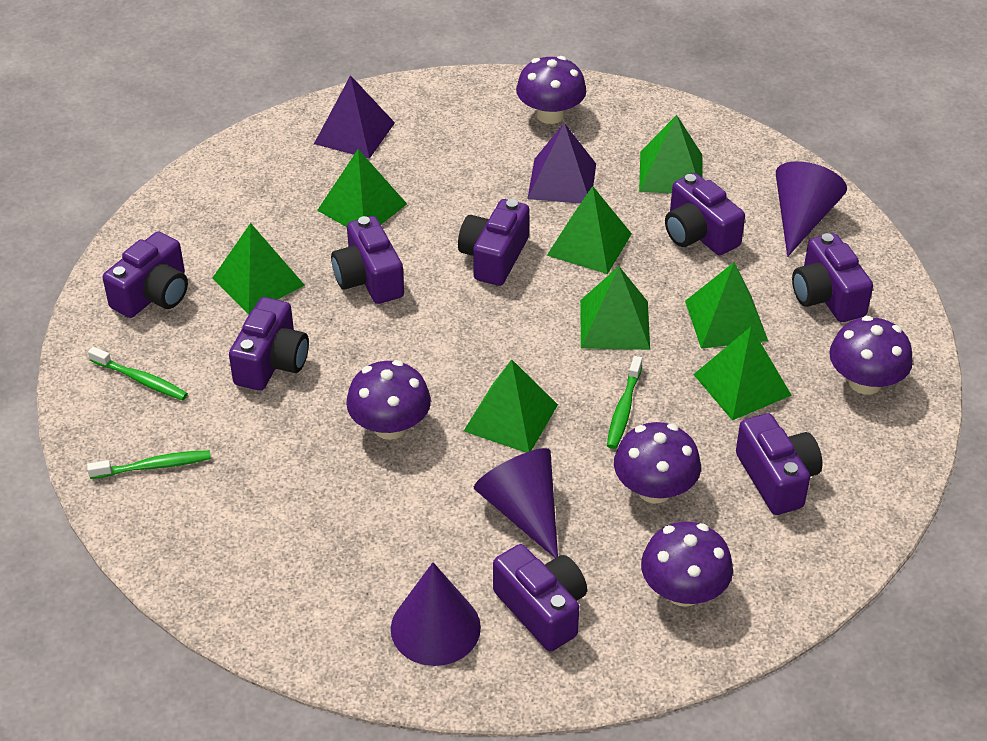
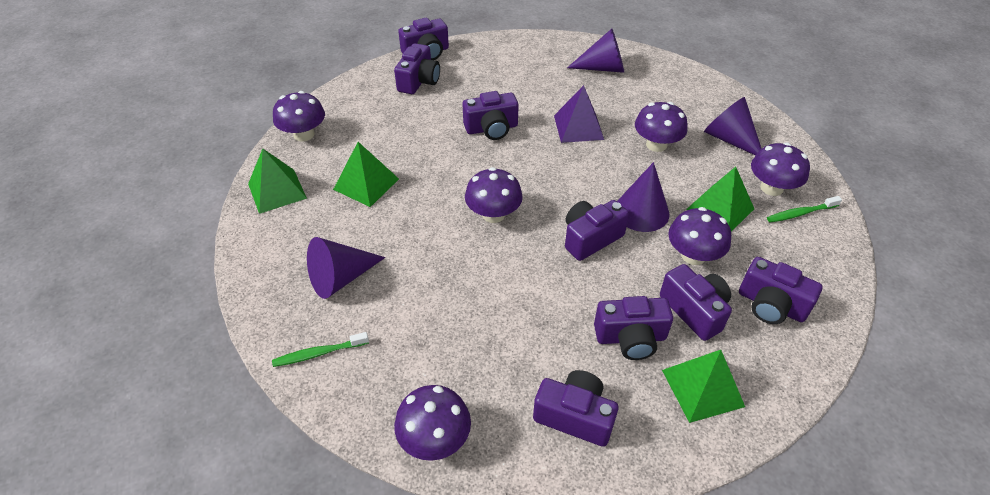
green pyramid: [213,223,305,314] [317,149,407,227] [464,359,558,453] [547,186,632,274] [580,266,650,350] [639,115,703,193] [685,262,768,349] [693,327,792,420] = 8 -> [248,148,307,214] [333,142,399,207] [662,350,745,423] [686,167,754,232] = 4
green toothbrush: [87,450,211,479] [88,347,188,400] [607,356,642,449] = 3 -> [272,332,369,367] [767,196,842,223] = 2
purple cone: [391,562,481,666] [474,448,558,558] [776,161,847,257] = 3 -> [307,237,385,299] [567,29,624,73] [617,162,670,232] [704,97,762,156] = 4
purple mushroom: [346,360,431,440] [516,56,587,124] [614,422,701,504] [641,522,733,607] [829,316,913,395] = 5 -> [273,91,325,142] [394,385,471,461] [465,167,523,223] [635,102,687,152] [668,207,731,265] [751,143,810,196] = 6
purple pyramid: [314,75,395,159] [527,123,596,204] = 2 -> [554,85,604,143] = 1

